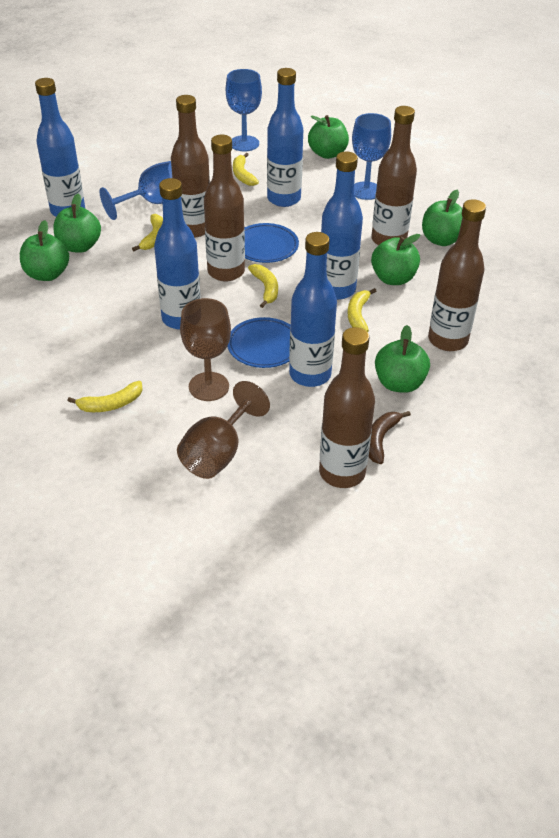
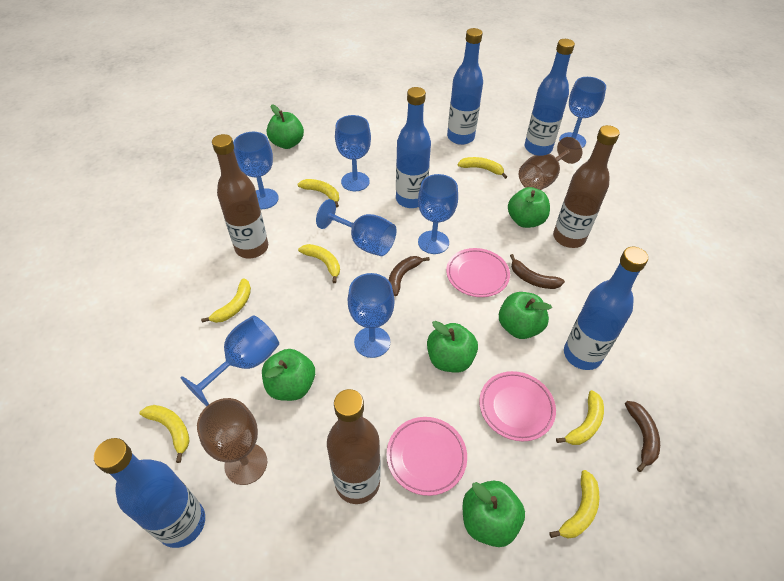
blue goblet: [100,161,172,220] [226,69,262,151] [352,113,391,200] = 3 -> [180,315,279,406] [233,132,279,209] [316,199,397,256] [335,115,371,191] [348,273,395,358] [418,174,458,254] [559,77,606,148] = 7
blue plate: [227,317,291,368] [245,223,299,263] = 2 -> none = 0
brown banana: [369,411,411,464] = 1 -> [389,256,430,296] [510,254,565,289] [625,401,660,472] = 3
brown bottle: [171,95,210,238] [204,135,245,281] [319,327,375,488] [372,106,417,245] [428,199,486,351] = 5 -> [212,134,268,258] [327,389,381,504] [553,125,620,248] = 3
pink plate: none = 0 -> [387,417,467,496] [446,248,510,297] [479,371,556,441] = 3
yellow banana: [68,381,143,412] [132,214,163,251] [233,153,259,186] [248,264,278,308] [348,288,376,332] = 5 -> [140,405,190,463] [201,278,251,323] [297,179,339,208] [298,244,340,283] [458,157,507,179] [549,470,600,538] [556,390,604,445] = 7

